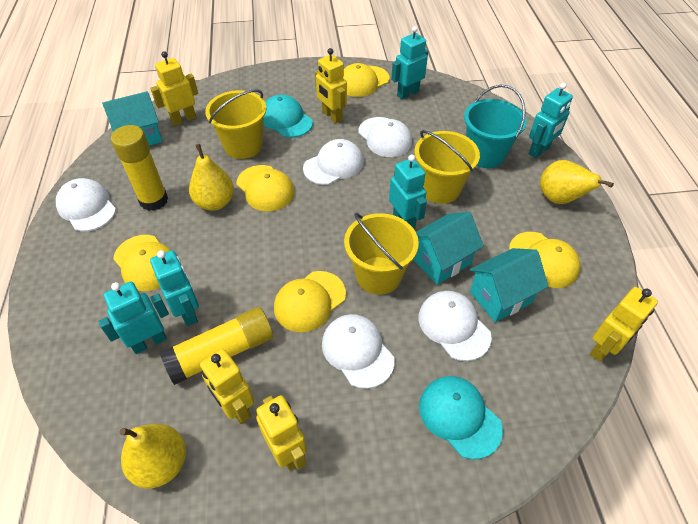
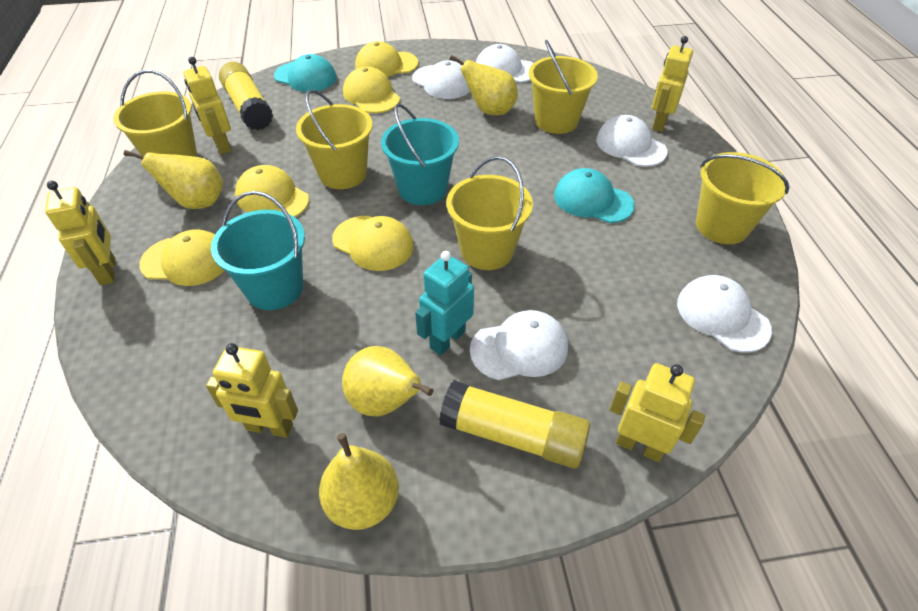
turquoise bucket: [464,85,527,168] = 1 -> [211,191,305,310] [381,104,459,205] = 2
turquoise house: [102,91,163,146] [413,212,484,285] [470,248,549,322] = 3 -> none = 0
turquoise robot: [98,281,169,354] [150,250,199,326] [389,154,427,229] [391,26,428,100] [529,83,573,158] = 5 -> [415,251,474,355] = 1
yellow bucket: [205,90,266,159] [344,213,419,295] [414,130,480,204] = 3 -> [113,70,198,157] [296,89,373,189] [447,156,533,270] [529,40,598,134] [696,152,789,244] = 5
yellow pear: [120,424,186,488] [189,144,234,211] [540,160,614,204] = 3 -> [124,150,223,209] [319,433,399,530] [342,346,434,416] [450,55,518,115] = 4

